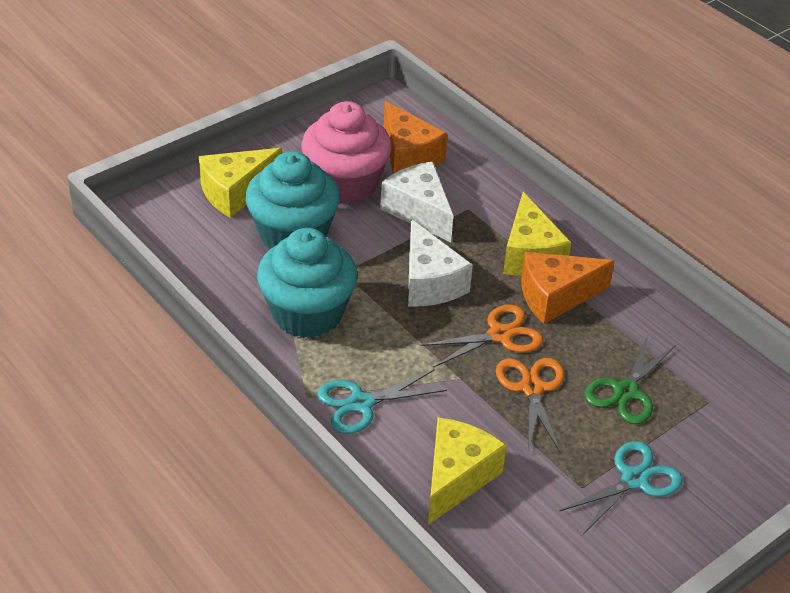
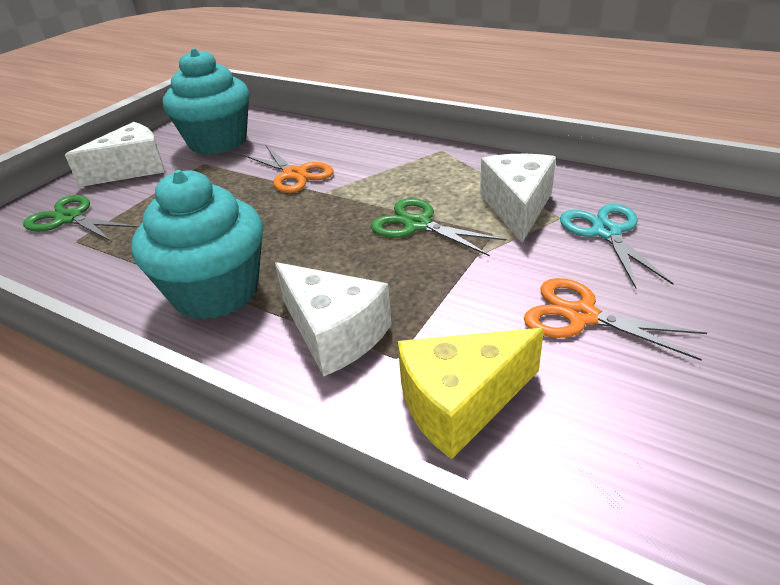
green scissors: [584,335,676,424] = 1 -> [23,195,137,242] [371,198,506,256] = 2
orange cheese: [384,101,448,174] [521,252,615,324] = 2 -> none = 0
pink cupcake: [301,101,392,204] = 1 -> none = 0
turquoise scissors: [317,370,447,434] [559,441,683,534] = 2 -> [560,204,674,288] = 1
white cheese: [380,162,453,242] [408,219,473,306] = 2 -> [65,122,165,187] [275,262,392,376] [480,154,556,243] = 3
yellow cheese: [199,148,282,218] [428,417,507,525] [503,192,571,276] = 3 -> [398,328,544,460] = 1

